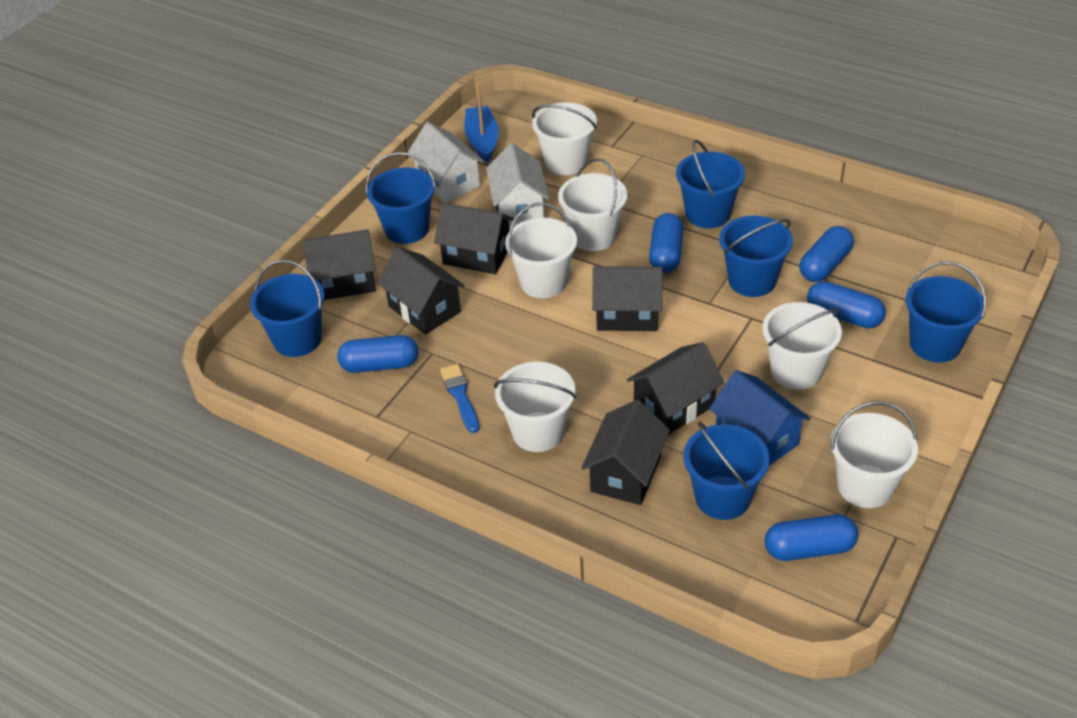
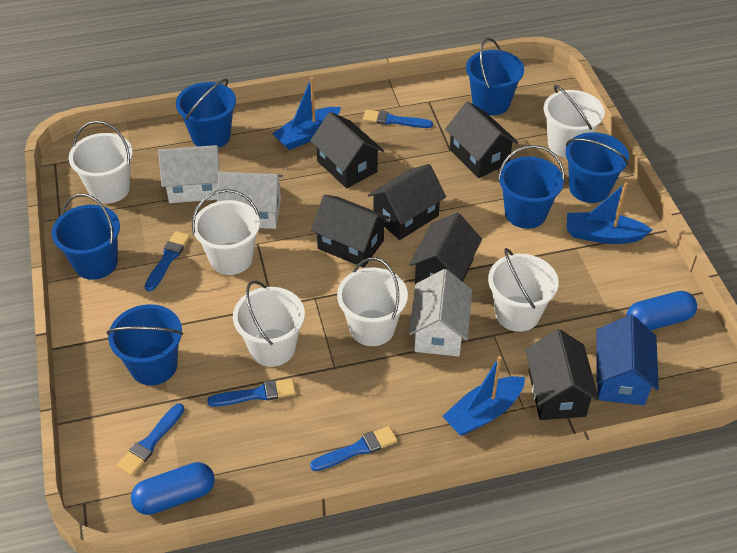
blue boat: [464,84,499,163] = 1 -> [272,77,341,150] [442,356,525,436] [567,182,652,244] = 3
blue brush: [440,364,480,433] = 1 -> [117,404,184,475] [144,231,190,292] [207,378,296,407] [310,426,397,471] [363,110,433,128] = 5
blue capsule: [338,335,418,373] [649,213,684,273] [765,515,858,561] [800,226,854,282] [807,281,886,328] = 5 -> [131,462,215,515] [626,291,697,330] = 2
white house: [407,122,484,203] [486,143,549,227] = 2 -> [158,145,220,203] [217,172,283,229] [409,269,472,356] = 3

